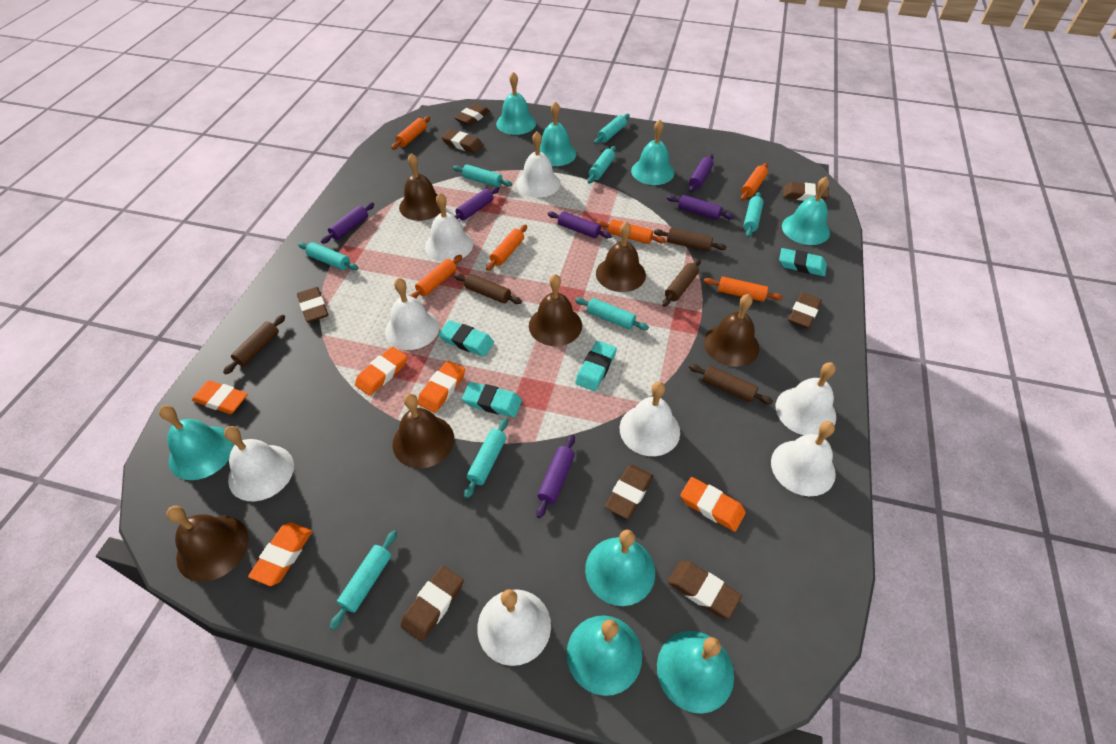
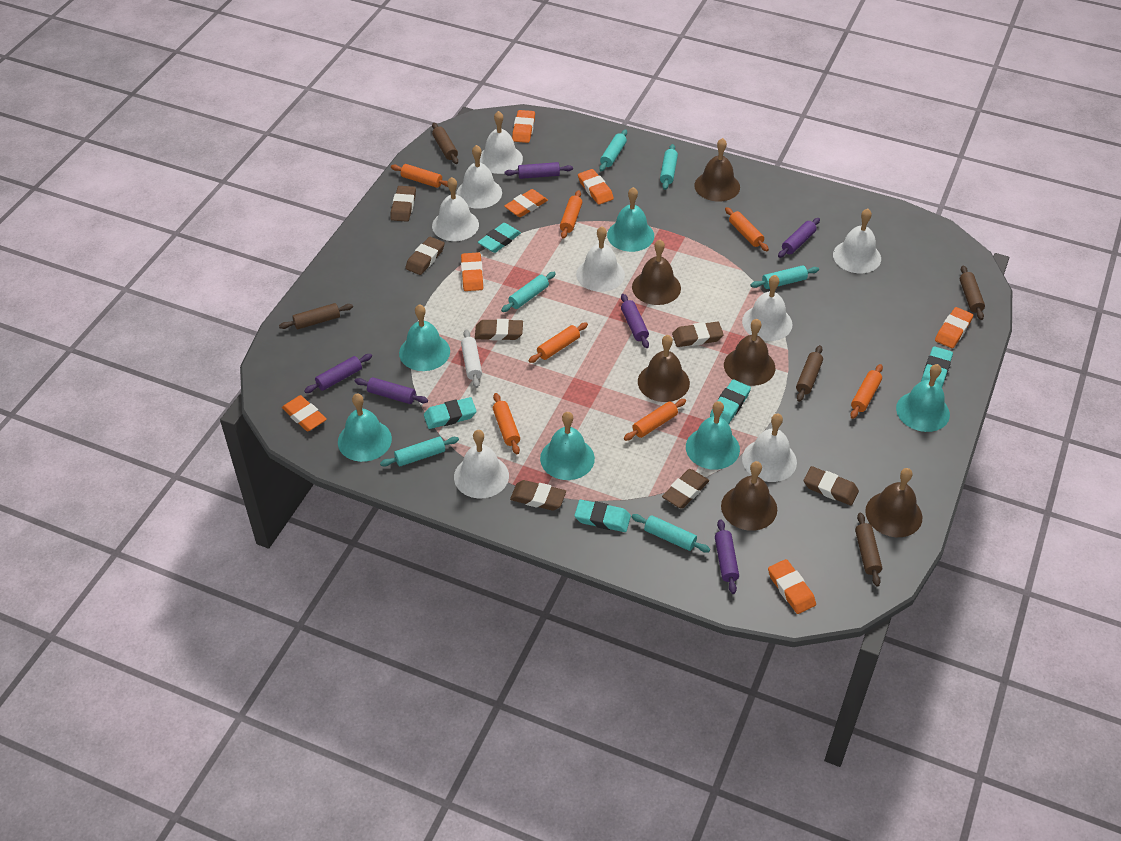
brown eraser: [297,287,328,323] [400,566,464,642] [441,129,483,153] [454,103,490,126] [605,464,653,519] [667,561,742,619] [783,182,829,201] [788,292,822,329] = 8 -> [390,186,416,222] [405,236,445,275] [475,319,523,340] [510,480,566,511] [662,469,709,509] [672,322,724,347] [804,466,859,506] = 7
orange eraser: [192,380,248,414] [248,523,312,586] [355,347,407,396] [418,361,465,413] [680,477,746,532] = 5 -> [282,395,327,431] [461,252,483,291] [504,189,548,217] [512,110,535,143] [578,169,614,205] [768,559,816,614] [935,307,973,348] = 7
orange rolling pin: [392,116,430,149] [410,255,462,299] [486,225,527,271] [596,220,666,244] [704,277,783,302] [741,163,768,201] = 6 -> [391,164,448,188] [493,393,520,455] [529,322,588,363] [560,190,582,239] [624,399,686,441] [725,207,769,251] [850,364,883,419] = 7
turquoise bell: [159,405,234,480] [496,72,536,135] [540,102,576,166] [567,615,642,696] [585,530,655,606] [631,120,674,185] [657,631,734,714] [782,176,830,245] = 8 -> [338,393,392,462] [399,304,450,371] [540,412,595,480] [607,187,654,252] [686,401,740,470] [896,364,950,432] = 6
turquoise eraser: [439,320,494,357] [462,382,522,417] [575,341,617,391] [779,248,827,276] = 4 -> [424,397,477,429] [478,223,521,253] [574,500,631,532] [710,379,751,424] [921,346,953,388] = 5
turquoise rolling pin: [298,242,358,270] [330,531,397,630] [453,164,512,187] [464,418,508,498] [575,297,649,330] [588,146,616,184] [594,114,630,144] [743,192,764,237] = 8 -> [380,437,459,467] [501,272,556,312] [599,129,627,171] [631,514,710,553] [660,144,678,190] [750,265,819,289] = 6
white rolling pin: none = 0 -> [461,329,482,388] = 1

